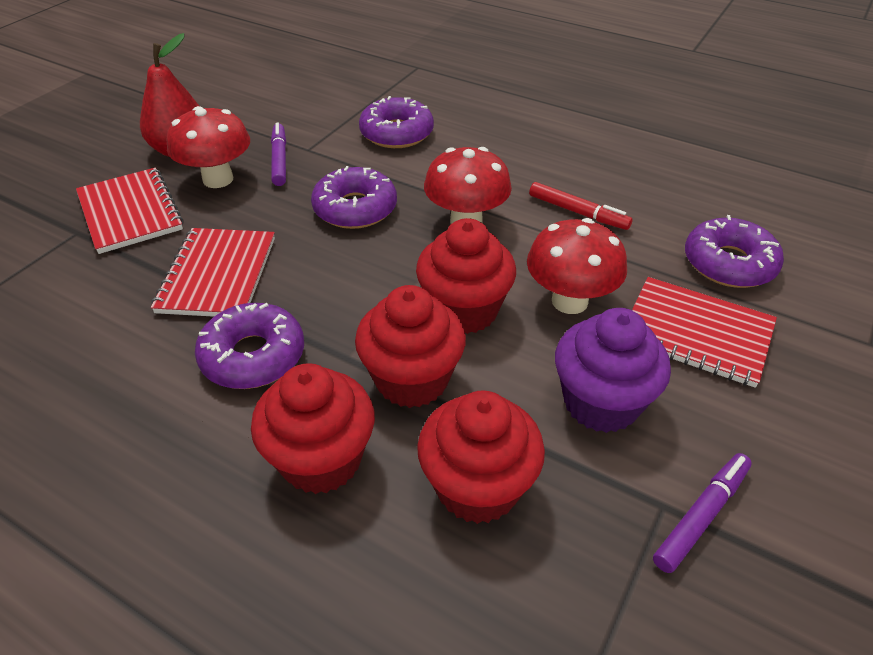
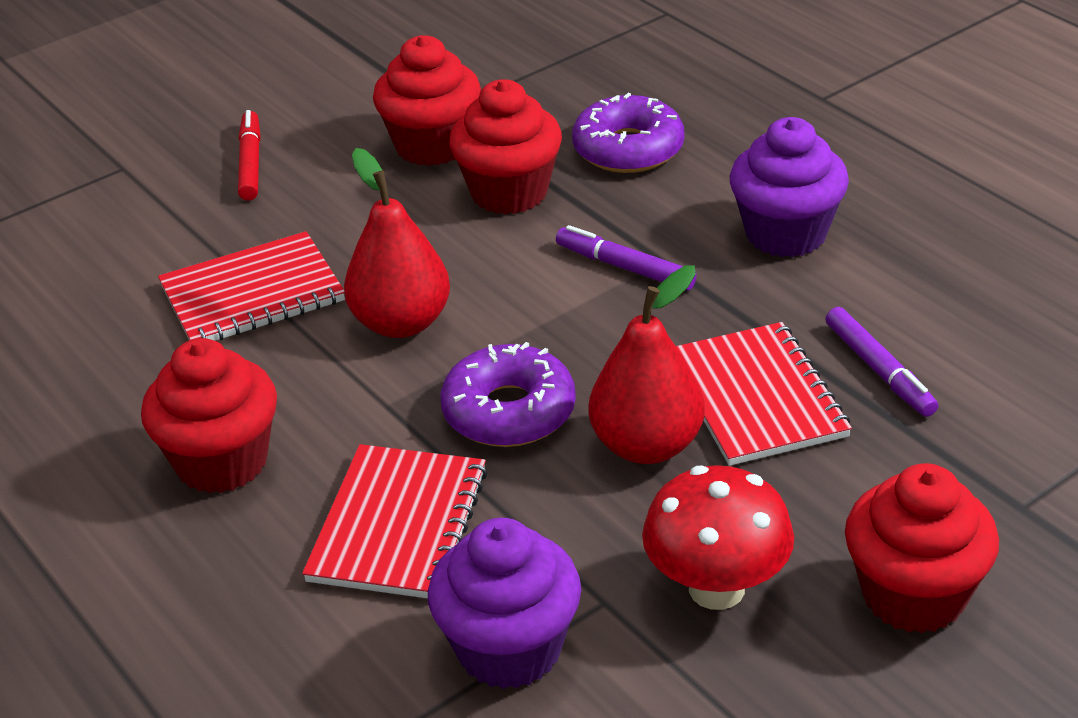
purple cupcake: [555,308,671,433] = 1 -> [428,518,581,689] [730,117,849,257] = 2
purple donut: [195,303,304,389] [311,166,397,229] [359,96,434,148] [685,215,784,288] = 4 -> [440,342,576,447] [572,93,684,173] = 2
red mushroom: [167,106,250,188] [424,147,512,224] [527,218,627,314] = 3 -> [642,465,794,610] = 1
red pear: [140,33,199,157] = 1 -> [344,148,450,338] [589,265,705,464] = 2

